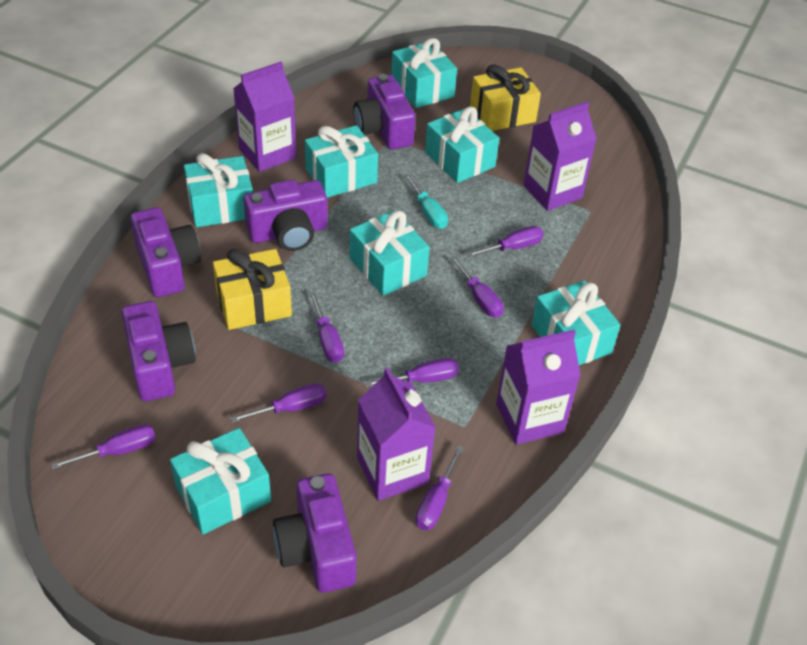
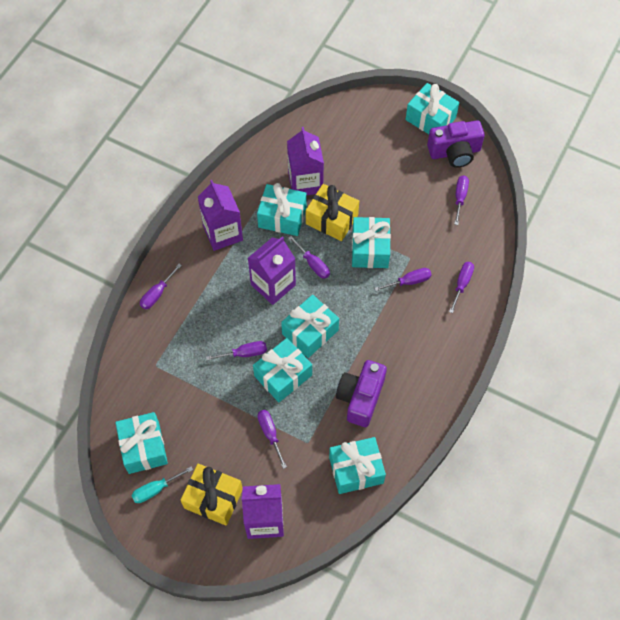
purple camera: [121,301,196,401] [130,207,201,297] [244,180,328,251] [273,473,357,593] [353,74,415,150] = 5 -> [336,360,387,427] [427,121,485,168] = 2

